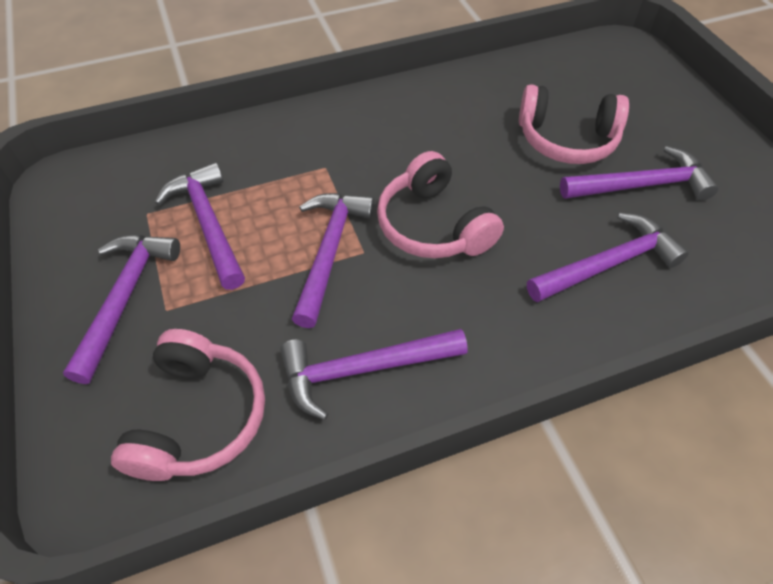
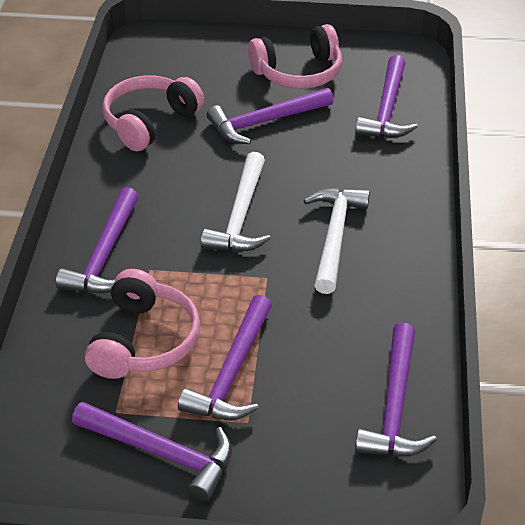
white hammer: none = 0 -> [201,152,271,252] [303,187,370,294] = 2

